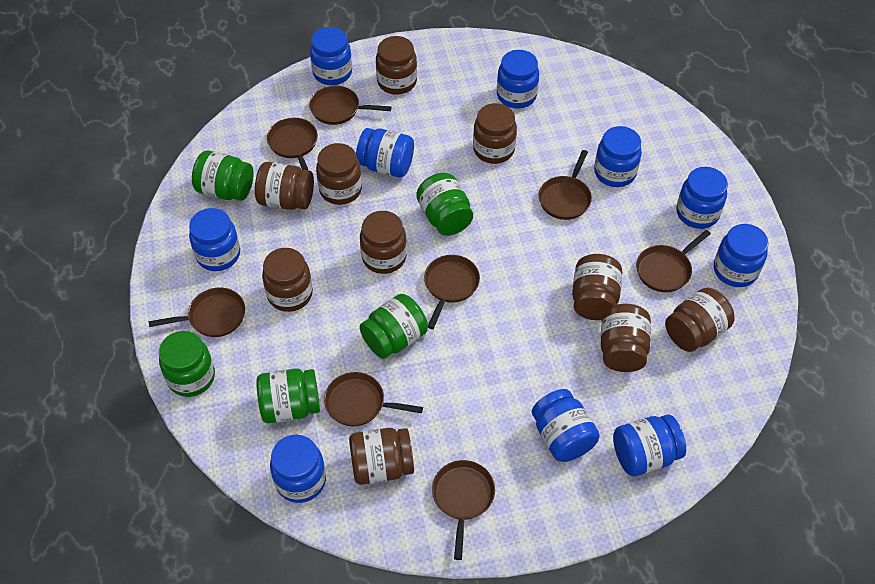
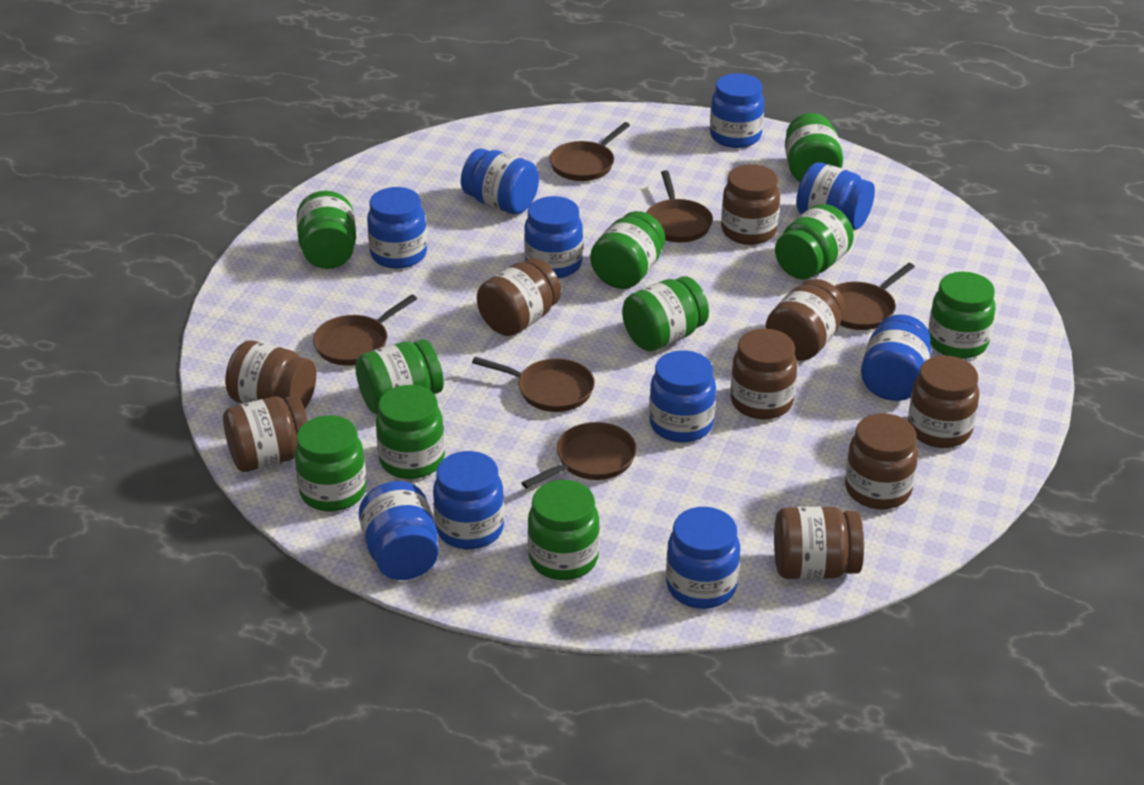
brown jar: [255,162,314,210] [262,248,313,312] [316,143,362,205] [349,428,414,485] [360,211,407,274] [376,36,417,95] [473,103,517,164] [572,254,622,320] [601,304,651,372] [665,288,735,352] = 10 -> [223,395,308,472] [225,341,316,409] [477,258,561,336] [721,164,780,245] [730,329,797,419] [765,279,846,361] [774,506,864,579] [845,413,918,509] [908,356,979,448] = 9
brown pan: [149,288,245,337] [267,118,318,170] [309,86,391,125] [324,372,423,426] [424,255,480,329] [432,460,495,560] [539,150,592,220] [636,230,711,292] = 8 -> [313,294,417,366] [472,357,595,412] [522,422,637,489] [550,122,630,181] [646,170,713,242] [835,263,915,330] = 6
green jar: [159,331,215,397] [192,150,254,201] [256,368,320,423] [360,294,428,359] [416,173,473,236] = 5 -> [295,415,366,512] [296,191,356,269] [355,339,444,415] [376,385,445,479] [528,480,600,580] [590,211,665,289] [622,276,709,351] [775,204,854,279] [785,113,843,182] [928,272,995,359] = 10

